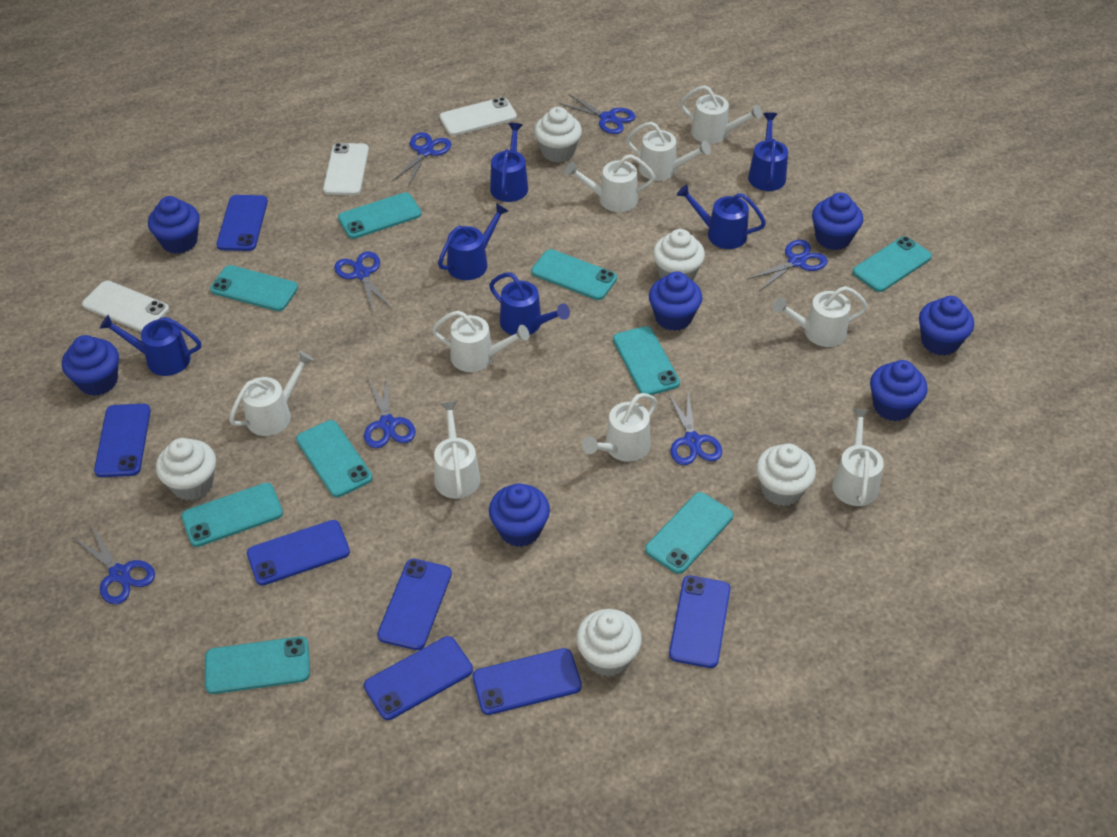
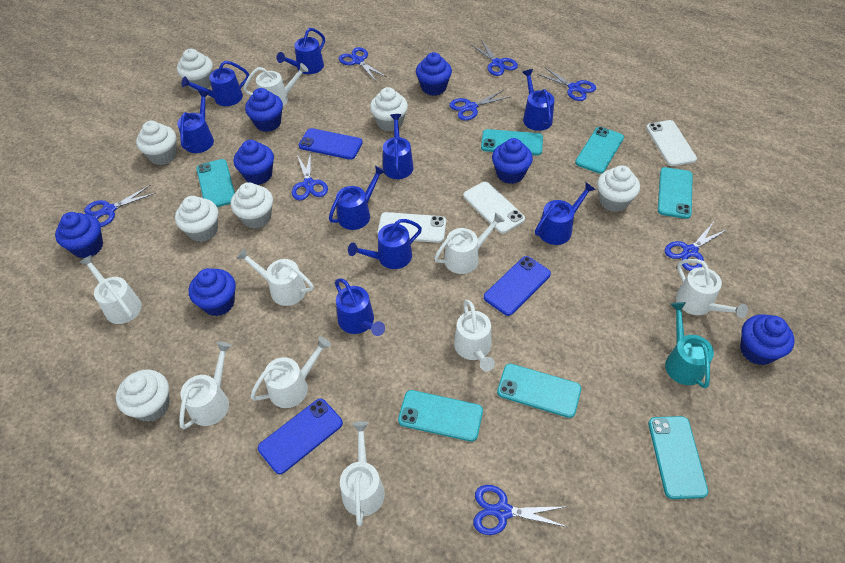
blue phone: [94,404,151,477] [217,195,268,251] [247,520,350,585] [364,636,473,720] [377,559,452,650] [473,648,582,715] [669,576,730,668] = 7 -> [258,398,343,474] [299,128,363,160] [484,256,551,316] = 3
blue scissors: [73,524,155,605] [334,251,392,311] [364,374,416,448] [393,132,451,185] [559,94,635,134] [668,391,722,465] [748,240,828,291] = 7 -> [84,185,156,227] [292,152,328,200] [339,47,386,81] [449,90,510,121] [471,40,518,76] [473,485,567,535] [537,67,596,101] [665,223,728,271] = 8
blue watering can: [100,315,201,376] [438,203,508,280] [489,273,570,335] [490,123,528,202] [677,184,766,249] [748,112,788,191] = 6 -> [177,91,214,153] [181,61,249,106] [277,28,325,74] [329,166,386,230] [335,278,385,336] [348,219,422,269] [383,114,414,179] [522,69,554,131] [535,182,596,245] = 9
turquoise phone: [181,483,283,547] [205,636,310,694] [210,265,298,311] [296,420,373,497] [338,193,421,239] [531,249,617,300] [613,326,680,395] [645,492,733,574] [852,236,932,292] = 9 -> [196,159,235,207] [398,390,483,442] [481,129,543,155] [497,364,581,418] [575,127,624,174] [648,416,708,499] [658,167,693,219] = 7
turquoise watering can: none = 0 -> [665,302,714,389] = 1
white cupcake: [156,438,216,500] [534,107,582,163] [576,609,642,677] [653,229,705,281] [756,443,816,506] = 5 -> [116,370,170,422] [136,121,177,165] [175,196,218,242] [177,49,213,91] [231,182,273,229] [370,87,408,132] [597,165,640,212] = 7

